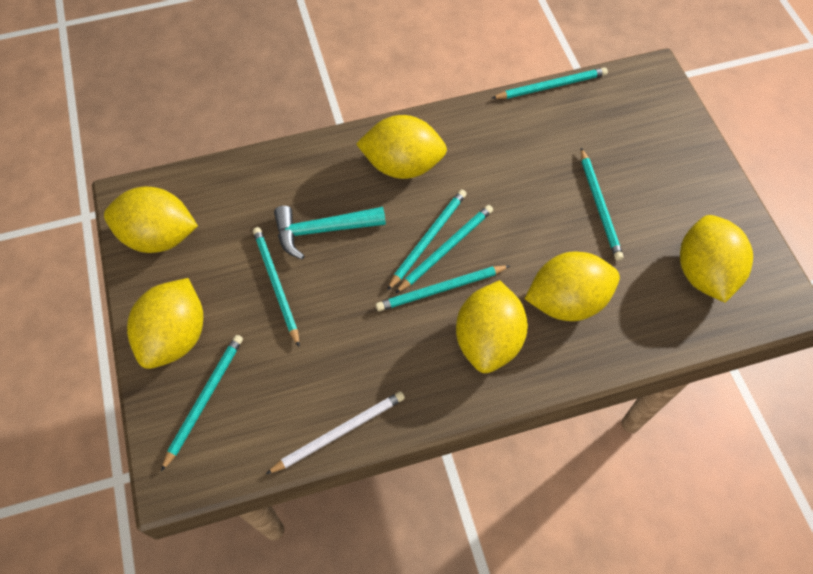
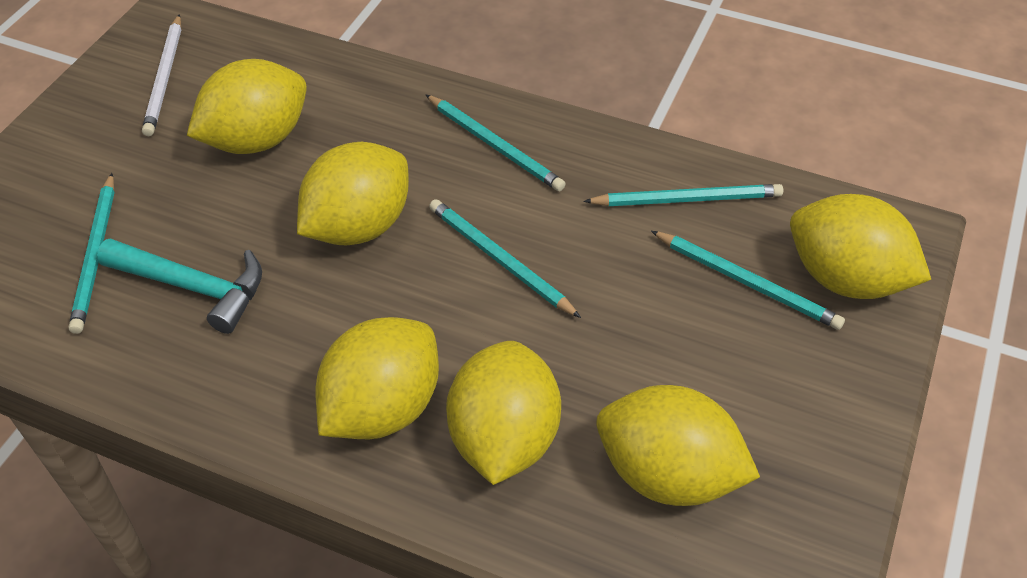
turquoise pencil: [161,335,243,472] [253,227,299,347] [376,265,509,311] [387,189,467,291] [395,205,493,294] [492,67,608,99] [581,148,624,261] = 7 -> [69,173,115,334] [426,95,565,191] [429,199,581,318] [583,184,783,206] [651,231,845,330] = 5

